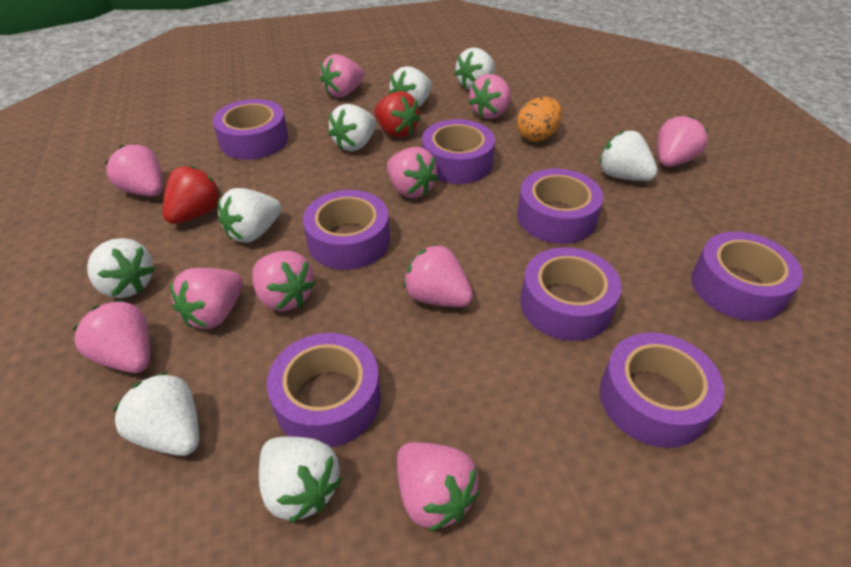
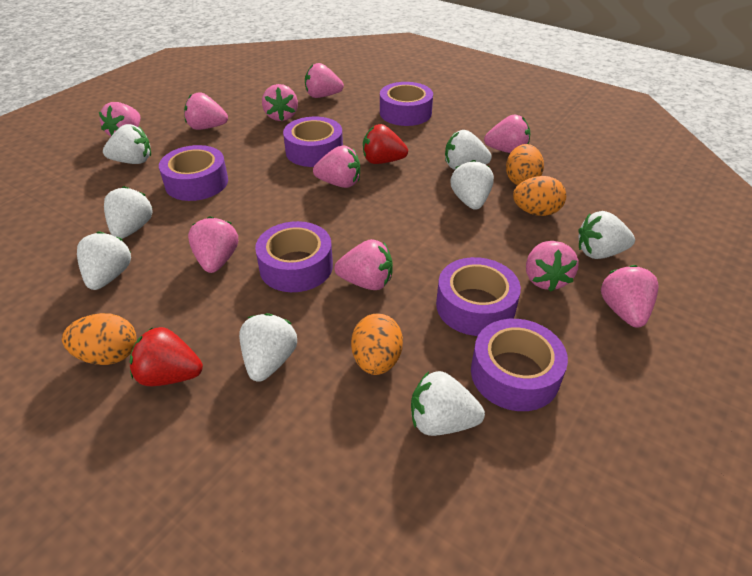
orange egg: [517,97,562,142] = 1 -> [62,313,137,365] [351,313,403,375] [506,144,544,185] [513,176,566,216] = 4
purple tape: [213,99,288,160] [267,333,381,447] [303,190,390,270] [422,119,495,184] [517,168,603,244] [520,247,622,341] [600,332,724,448] [691,232,803,321] = 8 -> [159,145,228,201] [255,221,333,292] [283,117,343,167] [380,82,433,126] [436,257,521,336] [471,319,568,411] = 6

